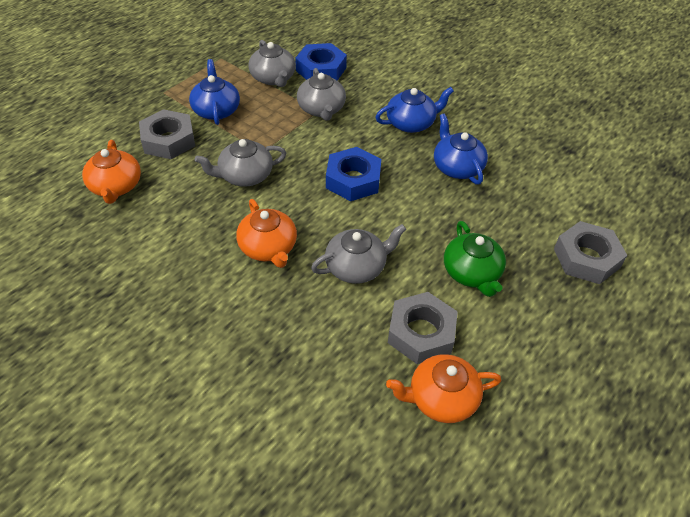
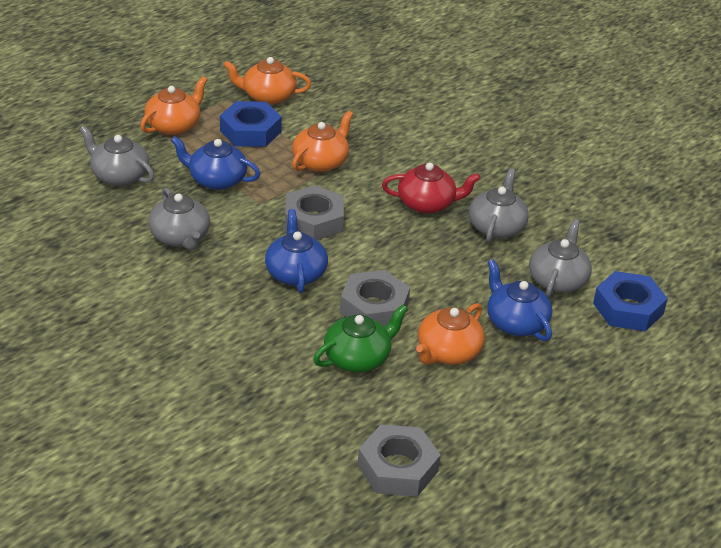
orange teapot: [82,140,141,204] [236,199,297,268] [386,354,501,423] = 3 -> [140,76,207,135] [223,57,311,105] [292,111,353,172] [416,303,485,365] = 4
red teapot: none = 0 -> [382,163,480,214] = 1

